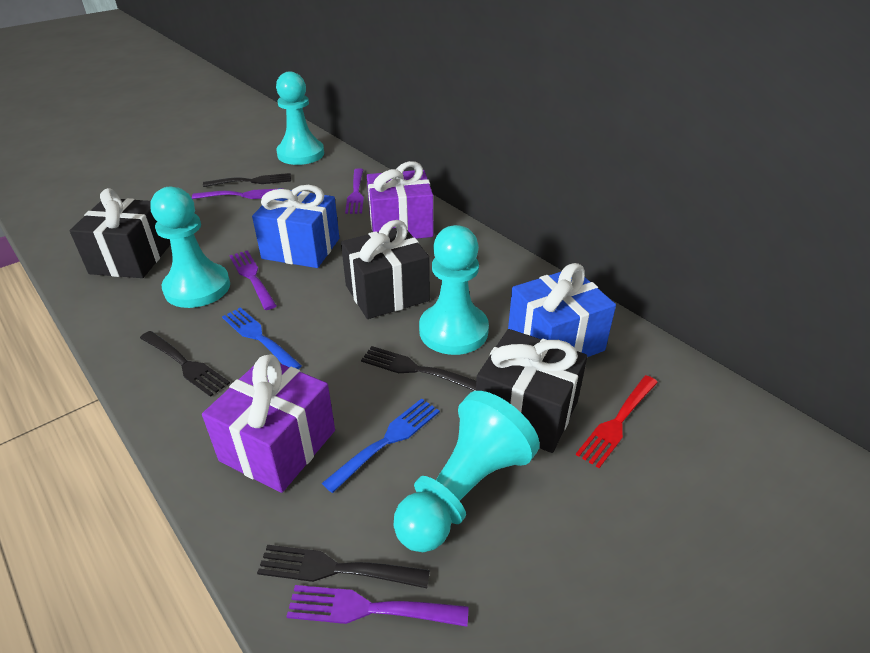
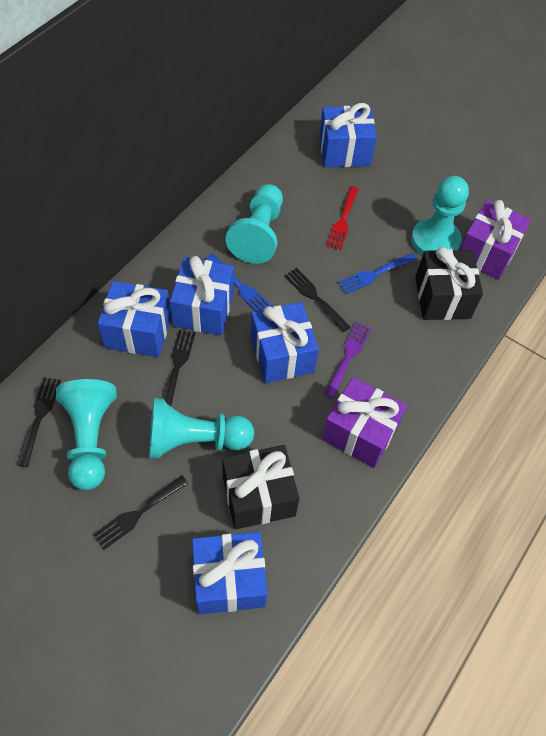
black gift: [70,188,171,278] [341,220,430,319] [476,329,587,453] = 3 -> [222,445,299,529] [415,247,483,320] = 2
blue gift: [252,185,339,268] [508,263,616,357] = 2 -> [98,281,171,357] [170,256,234,336] [192,532,267,614] [251,302,319,383] [319,103,377,167] = 5
purple fork: [192,189,276,199] [229,250,277,310] [286,585,468,627] [345,168,364,214] = 4 -> [325,322,371,398] = 1

